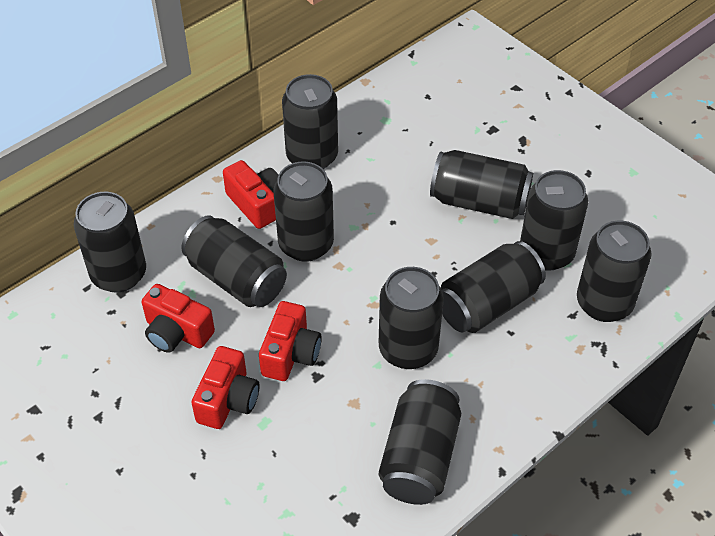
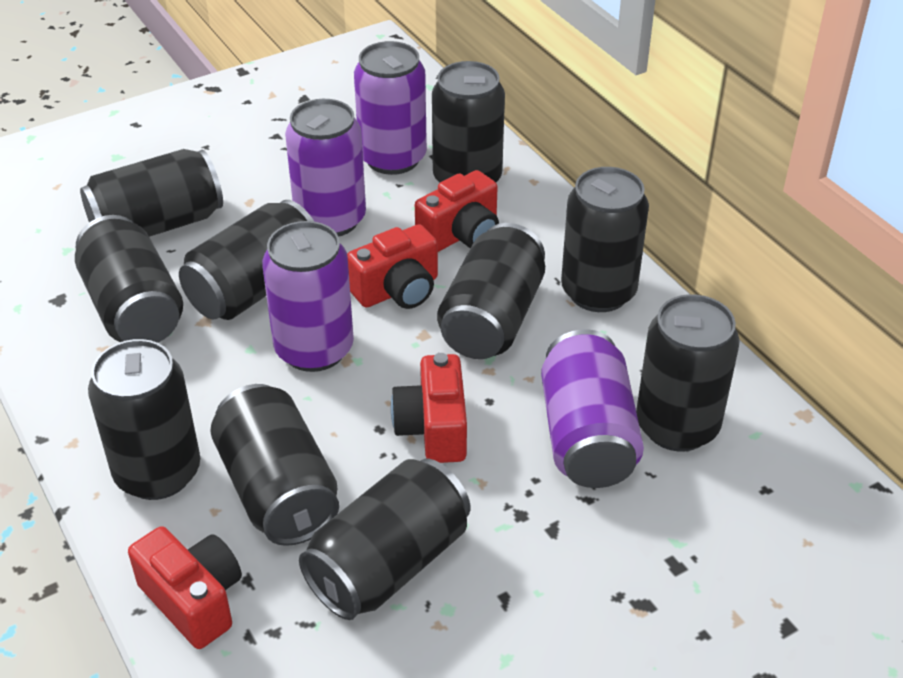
purple can: none = 0 -> [262,221,354,372] [285,99,366,237] [354,41,427,175] [541,329,644,488] = 4

